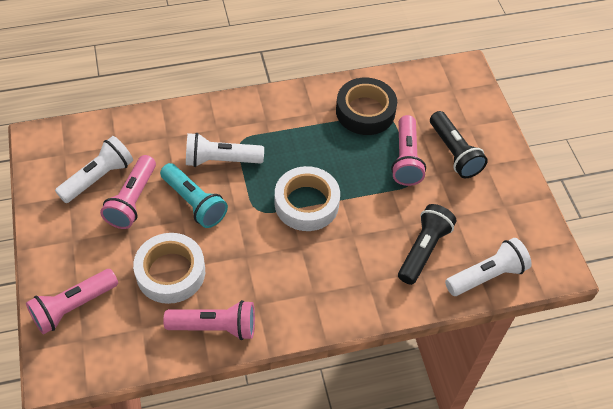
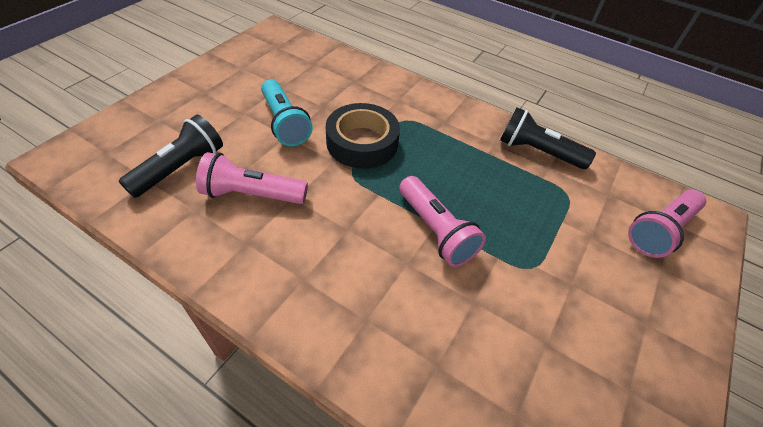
pink flashlight: [26,269,118,334] [100,155,156,229] [163,300,255,340] [391,115,426,186] = 4 -> [196,152,308,204] [399,176,486,267] [628,190,706,258] = 3
white flashlight: [55,136,133,203] [186,133,264,167] [445,238,532,296] = 3 -> none = 0
white tape: [133,233,205,304] [275,166,340,231] = 2 -> none = 0

